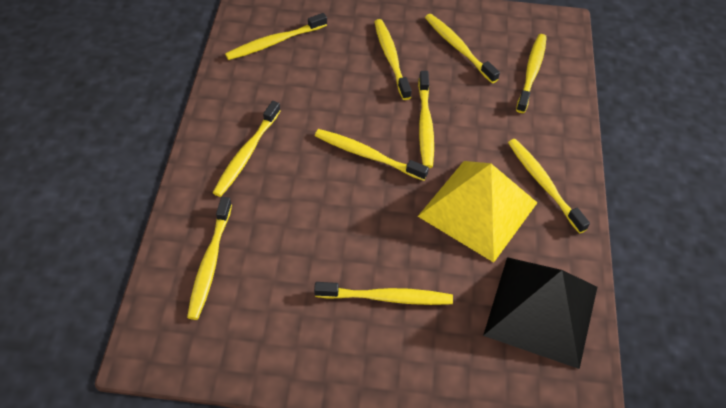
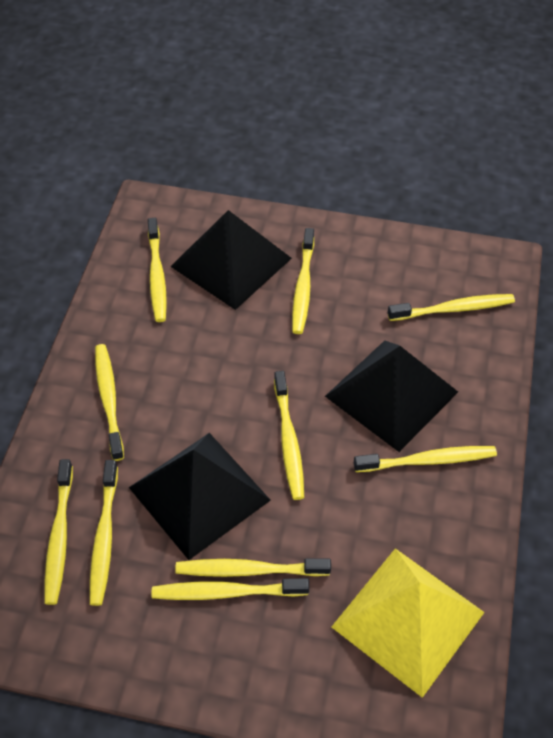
black pyramid: [483,257,597,369] = 1 -> [129,433,271,560] [170,210,292,310] [325,340,458,452] = 3

